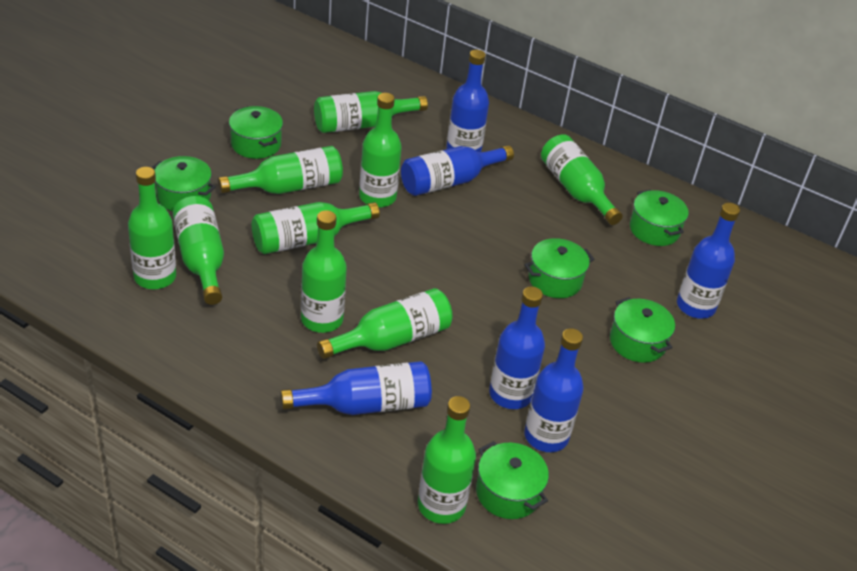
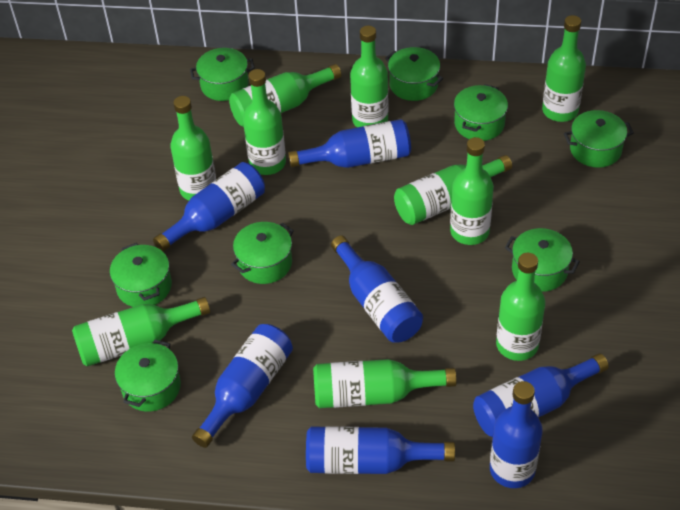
blue bottle: [280,361,432,415] [401,145,514,196] [446,50,489,152] [489,286,545,409] [524,328,584,452] [677,203,740,319] = 6 -> [153,162,265,252] [192,324,293,448] [288,119,411,168] [306,426,455,474] [331,236,423,343] [473,353,609,437] [490,381,543,488] = 7
green pot: [151,156,216,212] [229,106,283,159] [476,441,549,519] [524,238,594,298] [610,297,675,363] [630,190,689,246] = 6 -> [110,243,172,307] [115,340,181,412] [190,48,255,101] [231,222,294,284] [385,47,443,101] [454,84,508,141] [505,228,580,292] [564,110,634,168] = 8

